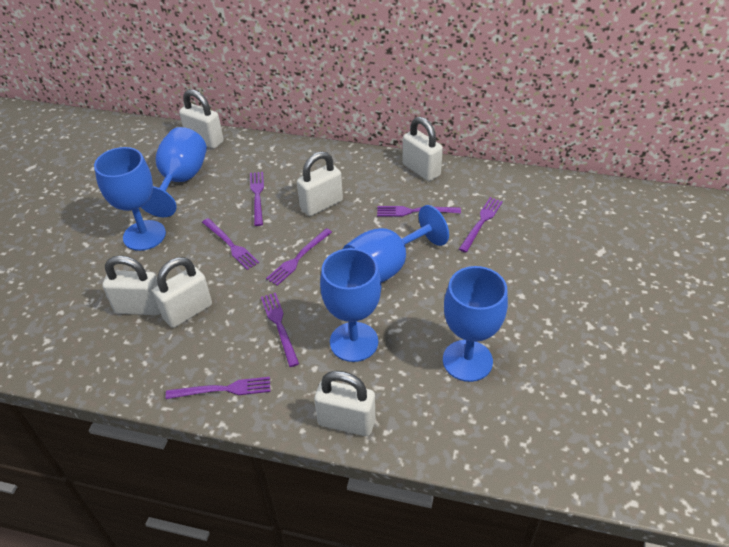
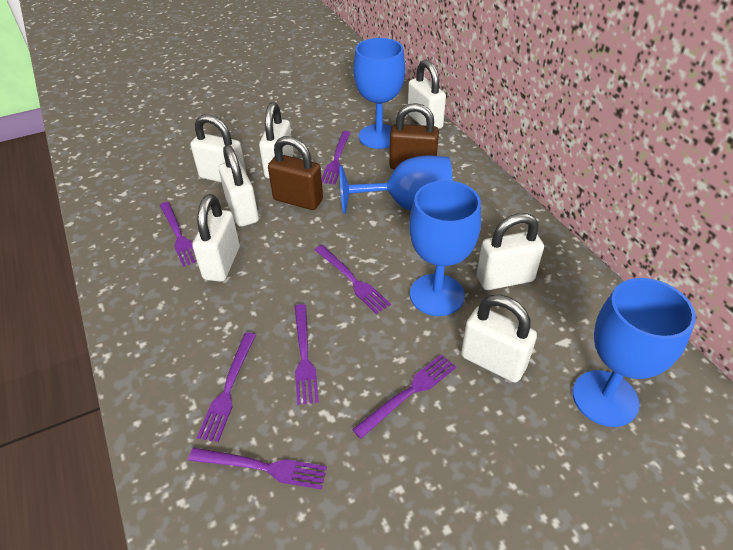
blue goblet: [94,147,166,251] [141,127,207,217] [320,248,381,362] [343,205,449,283] [443,266,508,382] = 5 -> [340,155,453,214] [353,38,405,149] [409,180,481,316] [573,278,696,427] = 4
brown padlock: none = 0 -> [268,136,323,210] [389,103,439,170] = 2
white padlock: [103,255,160,315] [153,257,212,328] [179,89,224,149] [297,151,343,216] [314,371,375,436] [403,117,443,181] = 6 -> [190,115,247,183] [192,194,240,282] [219,145,259,227] [259,102,294,179] [408,60,446,129] [461,295,537,383] [476,213,544,290] = 7

